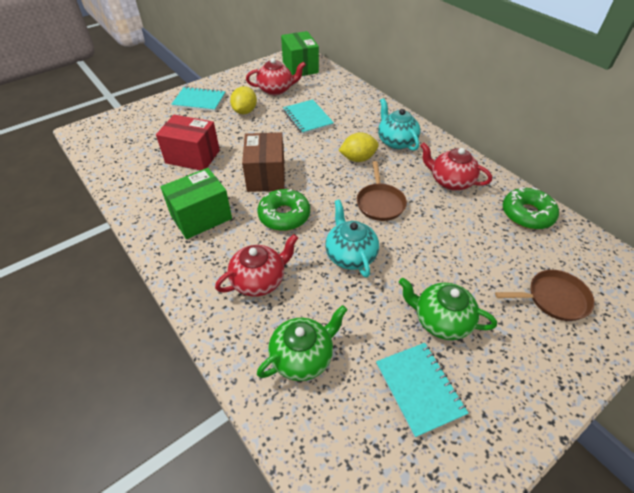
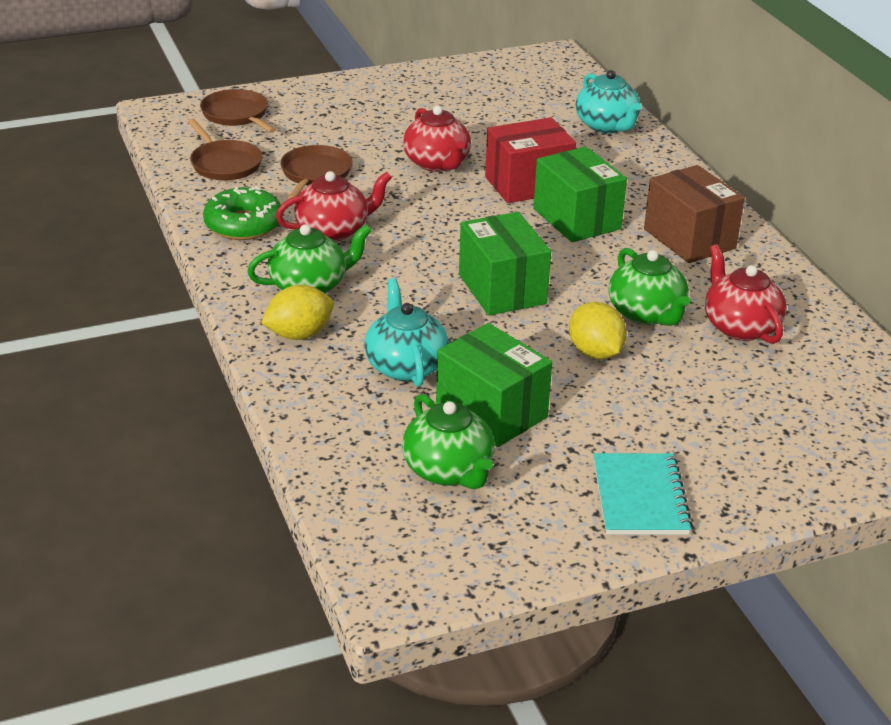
brown pan: [357,161,407,221] [495,270,595,321] = 2 -> [188,119,263,180] [200,89,276,133] [280,145,353,199] = 3
green box: [160,168,232,239] [281,31,319,76] = 2 -> [436,323,552,447] [459,212,551,315] [533,147,627,242] = 3
green donut: [257,189,310,231] [503,187,559,229] = 2 -> [203,186,283,240] = 1
green teapot: [257,305,347,381] [399,278,497,340] = 2 -> [247,224,372,293] [402,394,495,490] [608,248,690,326] = 3
turquoise notebook: [171,87,226,112] [283,99,334,134] [376,343,469,438] = 3 -> [594,453,693,535] = 1

